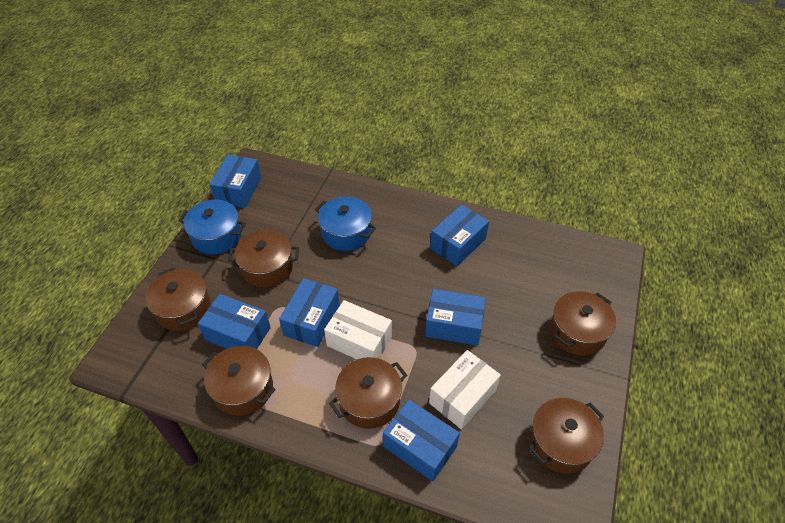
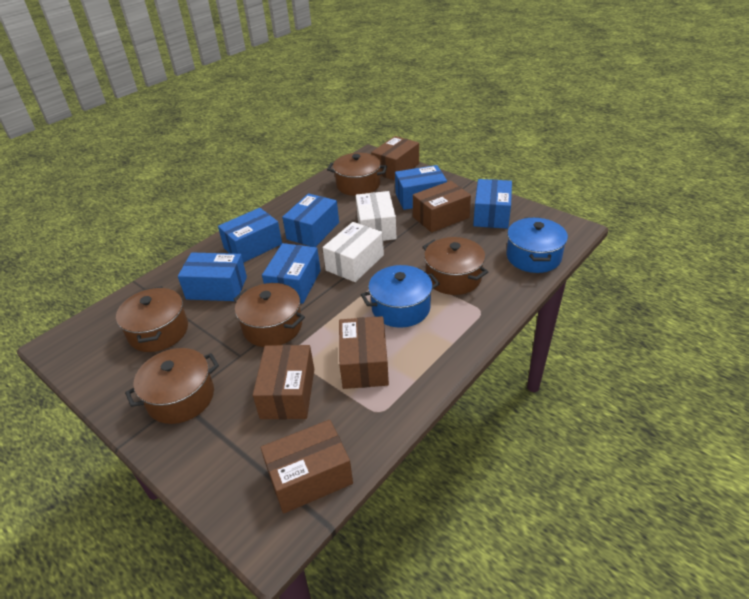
brown box: none = 0 -> [253,345,314,419] [261,420,353,514] [339,316,389,389] [371,136,419,181] [413,181,471,233] = 5
brown pot: [145,267,211,331] [202,346,276,416] [228,230,299,288] [329,357,407,429] [529,398,604,474] [550,291,616,356] = 6 -> [116,286,188,352] [125,348,219,424] [233,283,305,347] [327,153,387,196] [423,237,488,295] = 5

